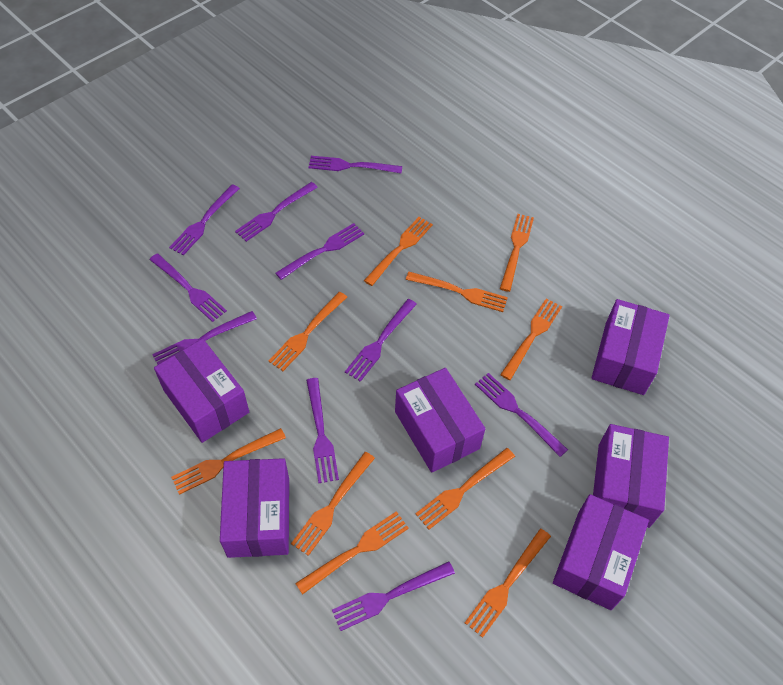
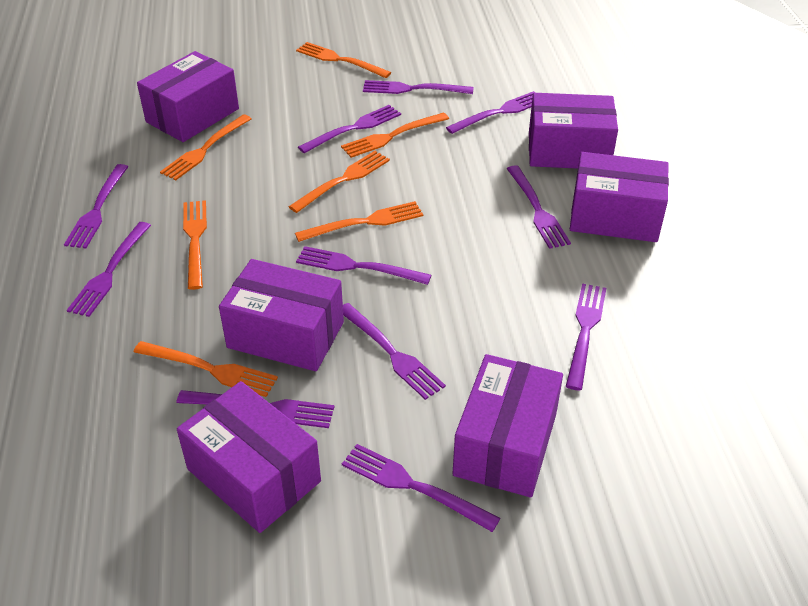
orange fork: [171,428,286,495] [268,292,347,371] [291,452,375,556] [295,511,409,595] [364,217,433,286] [406,272,508,312] [415,448,515,530] [465,529,551,638] [500,214,534,292] [500,299,562,380] = 10 -> [134,341,278,397] [160,114,252,180] [183,200,207,290] [288,151,390,213] [295,201,423,242] [296,42,392,78] [341,112,449,158] = 7
purple fork: [149,254,227,322] [152,311,257,364] [169,184,240,255] [235,182,318,242] [276,223,364,280] [306,378,339,483] [308,156,402,173] [332,561,455,631] [345,299,417,382] [475,373,568,457] = 10 -> [64,164,128,248] [67,222,151,317] [177,390,334,428] [296,246,431,285] [298,105,401,153] [342,444,500,532] [343,303,446,400] [363,80,474,94] [446,91,535,134] [507,165,571,249] [566,284,606,390] = 11

